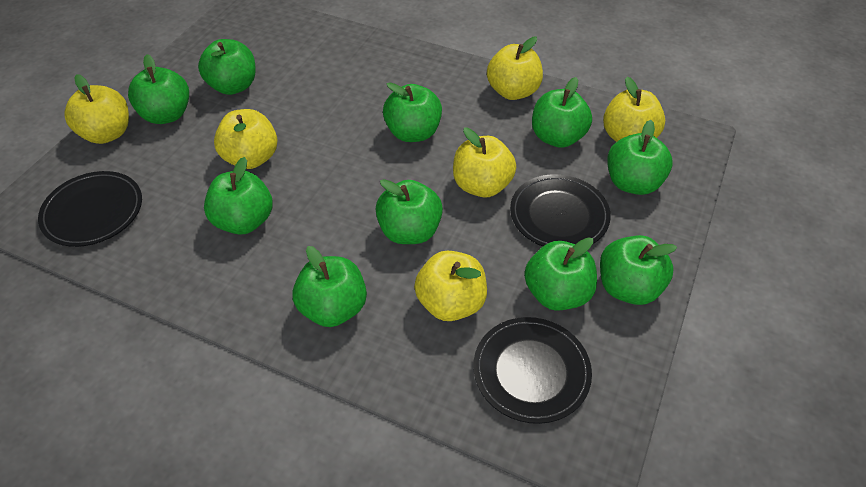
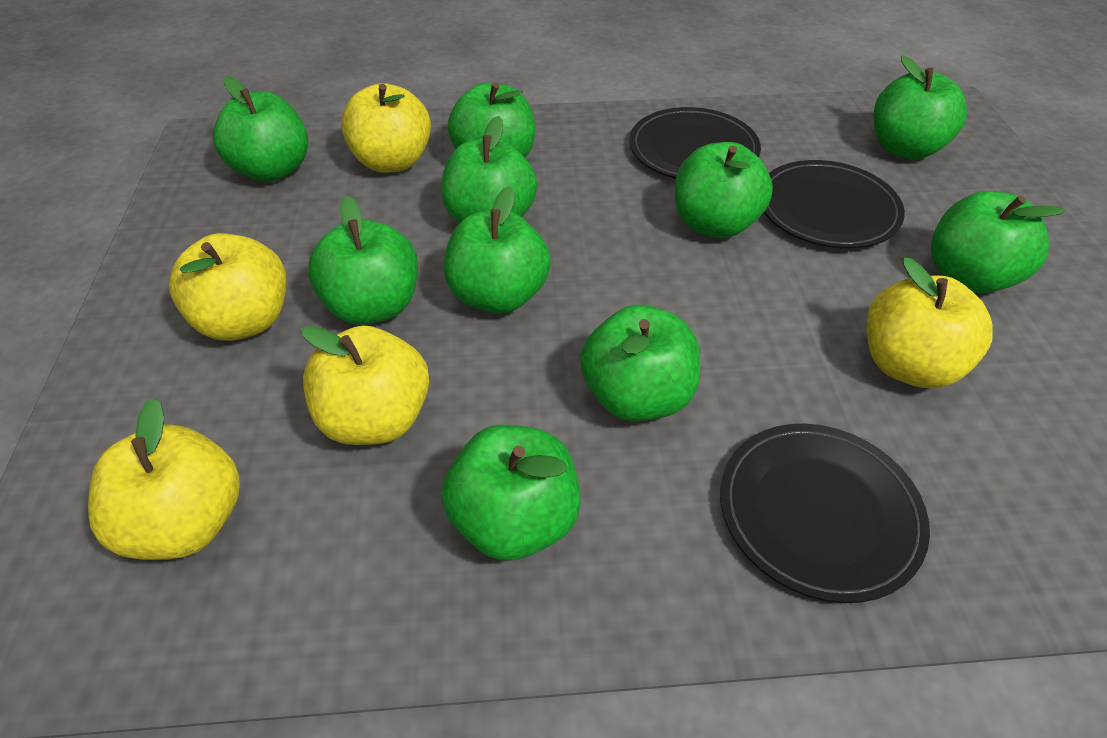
yellow apple: [64,74,129,144] [214,109,277,169] [414,251,487,321] [453,128,516,197] [487,37,543,100] [603,77,665,142] = 6 -> [88,398,240,560] [169,233,286,341] [301,325,429,445] [341,83,431,173] [866,258,993,388] = 5

